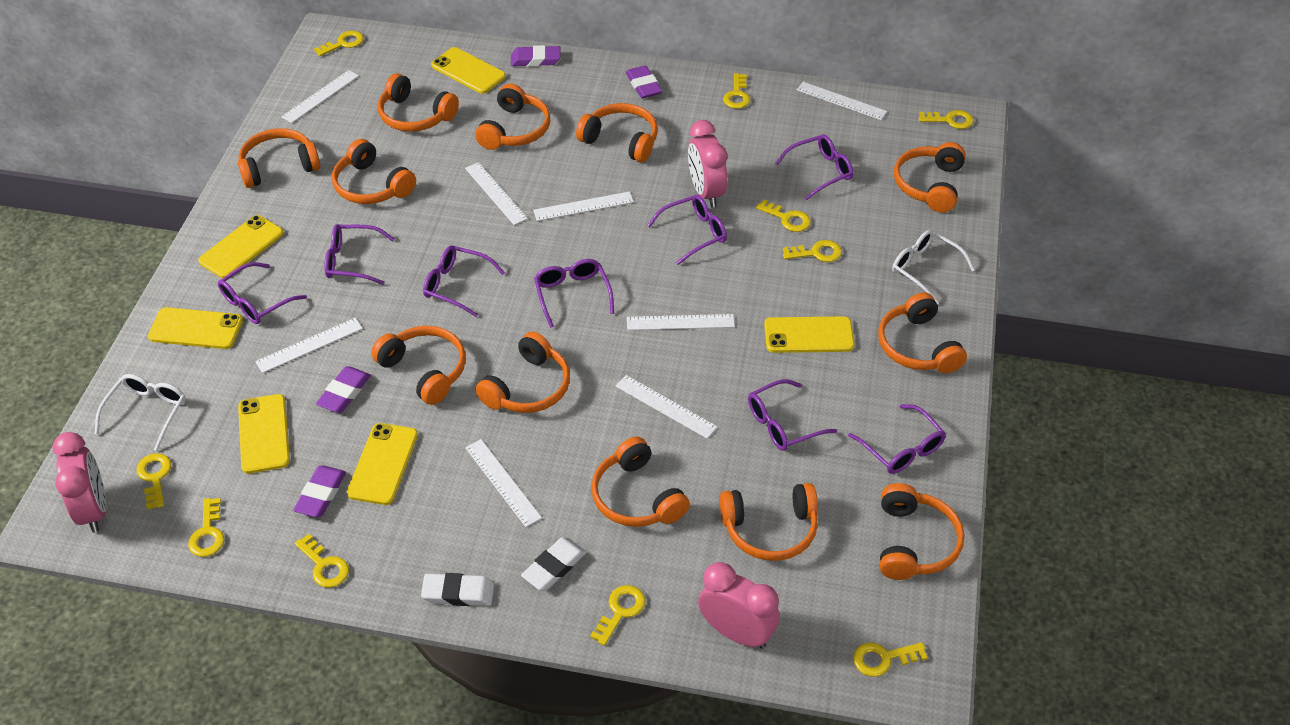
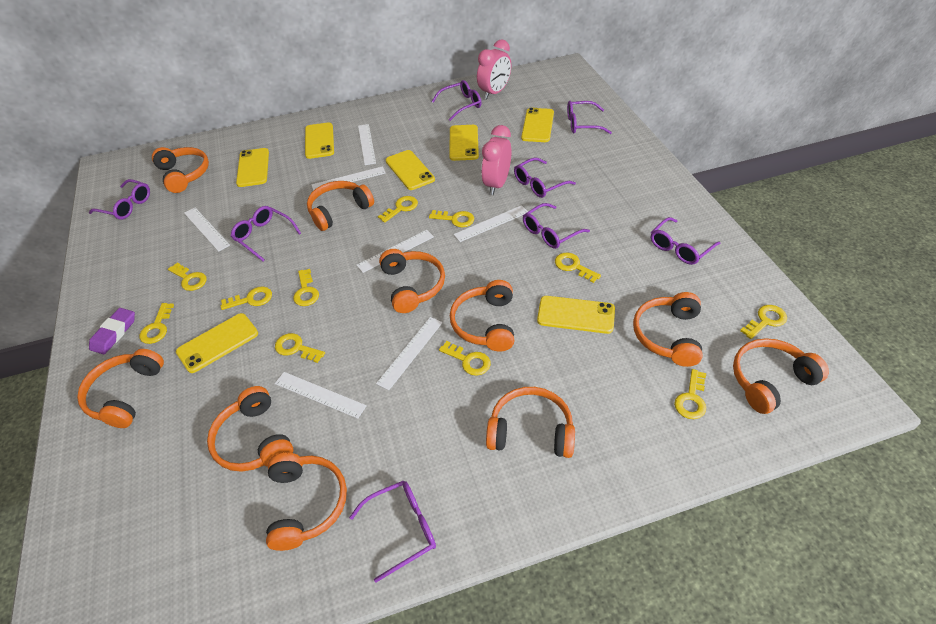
orange headphones: [238,128,321,188] [332,139,416,204] [371,326,466,405] [378,73,459,132] [475,84,550,150] [475,332,570,413] [576,103,658,162] [591,437,690,527] [720,483,818,561] [878,292,967,373] [880,483,964,580] [894,142,966,213] = 12 -> [77,349,164,428] [152,147,209,193] [207,386,293,472] [266,453,347,551] [307,181,374,231] [379,249,445,313] [450,280,514,352] [486,387,575,458] [633,292,703,367] [733,338,829,414] = 10
pink clock: [52,432,106,533] [688,120,727,208] [698,562,780,649] = 3 -> [477,40,512,99] [481,125,511,195] = 2
purple eraser: [293,466,346,517] [316,366,371,413] [511,45,561,67] [626,65,662,98] = 4 -> [89,308,135,355] = 1
white eraser: [421,573,494,606] [521,537,587,591] = 2 -> none = 0
white glasses: [95,374,186,451] [892,230,975,304] = 2 -> none = 0
white ruler: [255,318,363,373] [281,70,359,123] [465,162,528,225] [465,439,542,527] [533,191,634,221] [616,375,718,439] [627,314,735,330] [797,82,887,120] = 8 -> [184,208,230,252] [275,372,367,419] [311,166,386,191] [356,230,434,273] [358,124,376,165] [376,317,443,390] [453,205,528,242] = 7
yellow key: [136,453,171,509] [188,498,224,557] [295,534,349,588] [314,31,364,56] [590,585,646,646] [723,73,750,109] [756,199,811,232] [783,240,842,262] [853,642,928,677] [919,110,974,129] = 10 -> [139,303,174,344] [168,262,207,291] [221,287,272,310] [275,333,325,363] [293,269,319,306] [378,196,418,223] [429,210,474,227] [439,341,491,376] [555,253,601,283] [674,369,706,419] [740,305,787,339] = 11
yellow phone: [148,307,243,349] [198,215,284,278] [238,394,290,474] [347,423,418,505] [431,47,506,94] [764,316,854,353] = 6 -> [176,313,258,373] [236,148,269,187] [305,122,334,159] [386,150,435,190] [449,125,479,161] [521,108,554,142] [537,296,615,334] = 7

